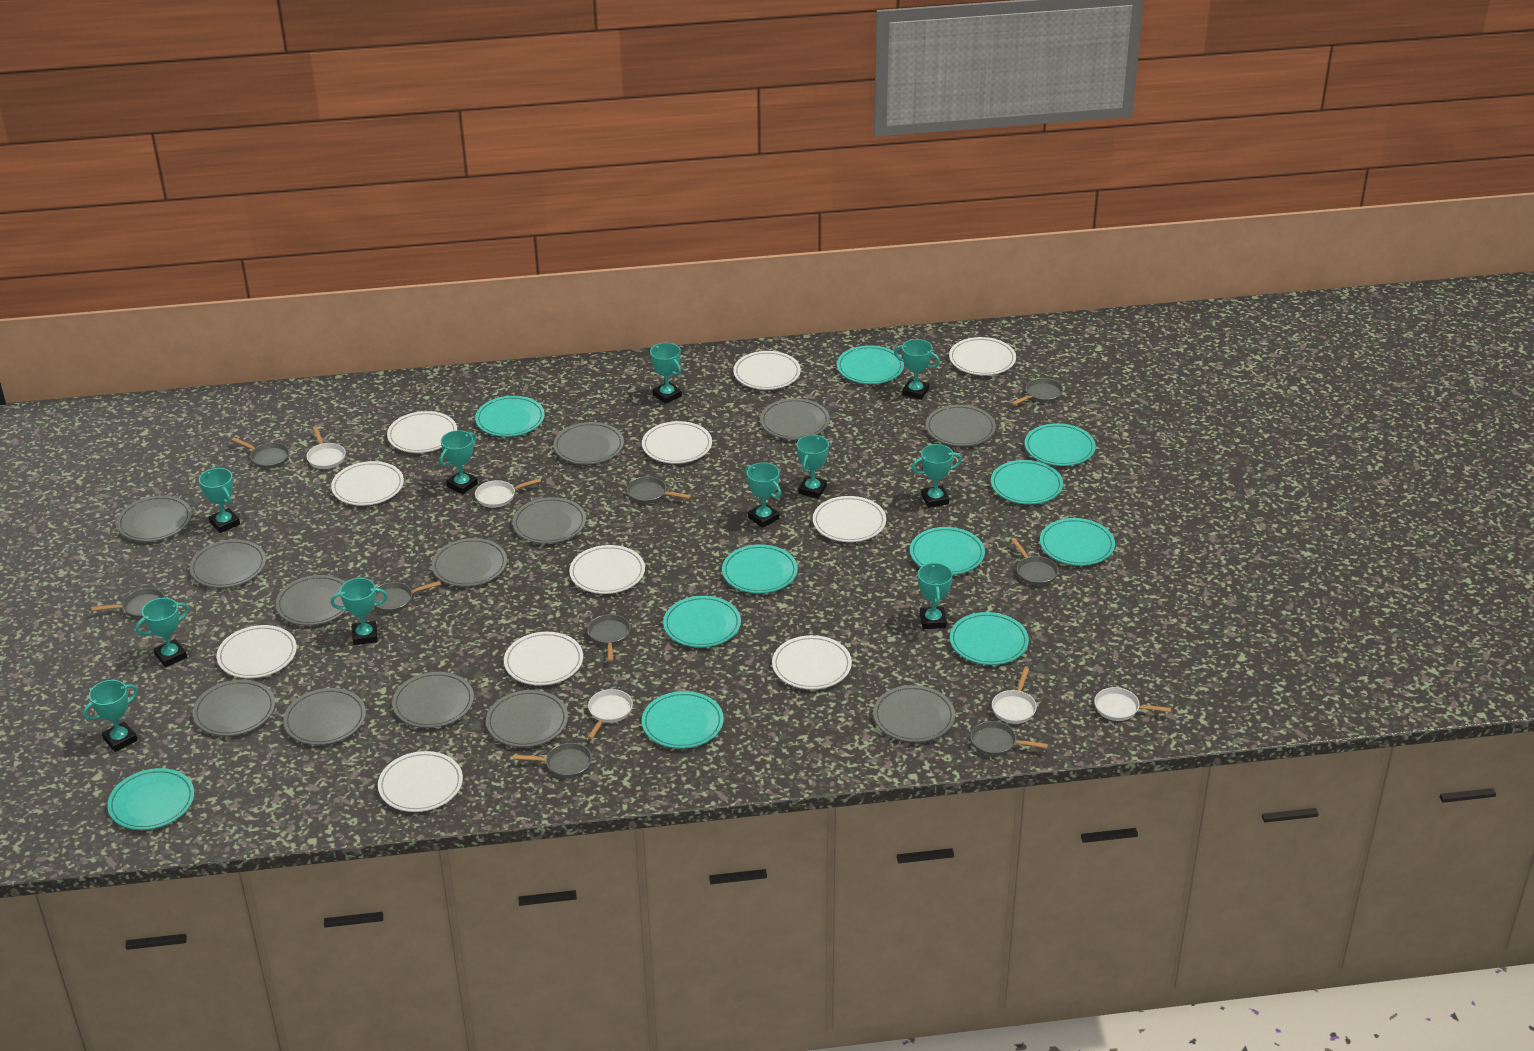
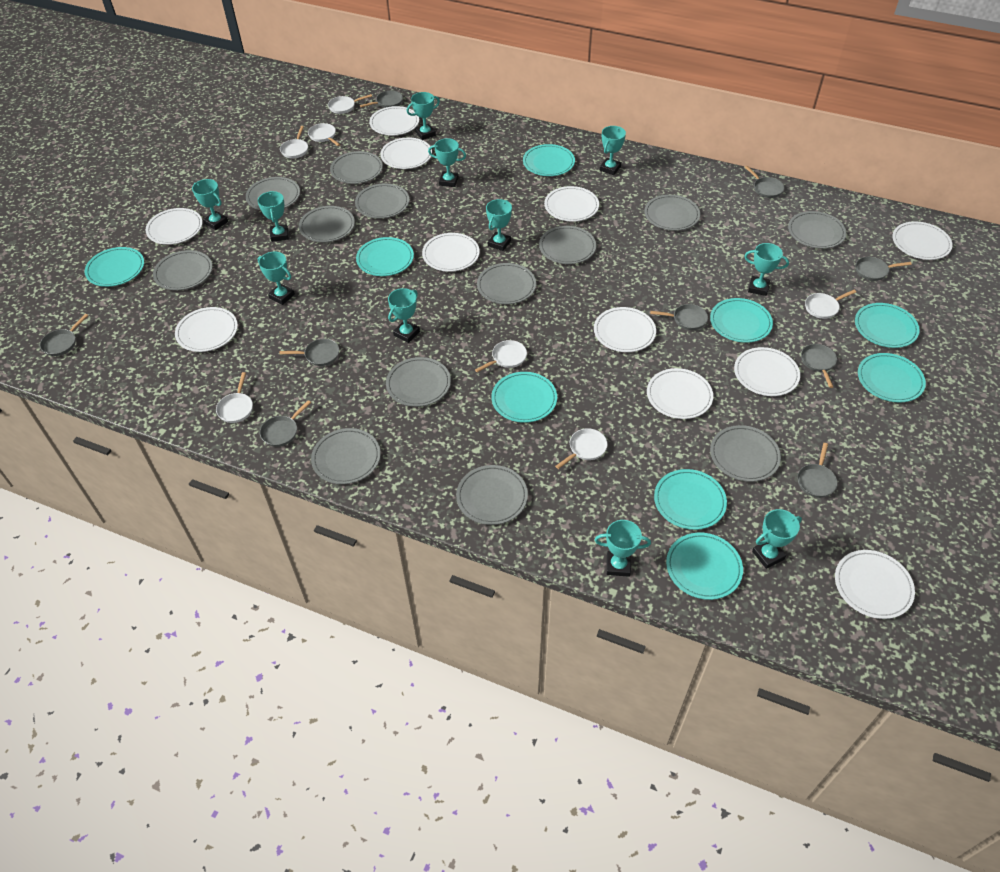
turquoise plate: [107,768,194,830] [475,396,545,437] [642,691,724,749] [663,596,741,648] [722,544,798,593] [837,345,904,384] [910,527,985,575] [950,612,1029,665] [991,460,1063,504] [1025,423,1096,466] [1040,518,1115,566] = 11 -> [84,247,144,287] [356,237,414,276] [491,372,557,423] [523,144,575,176] [654,469,727,530] [666,533,743,600] [710,298,773,343] [855,303,920,348] [858,353,926,403] = 9
white pan: [306,426,346,469] [475,478,541,508] [588,689,633,739] [992,668,1037,724] [1094,687,1171,721] = 5 -> [216,372,253,423] [280,126,308,158] [308,123,340,146] [328,94,372,114] [475,340,527,372] [555,428,607,469] [805,290,856,319] = 7

